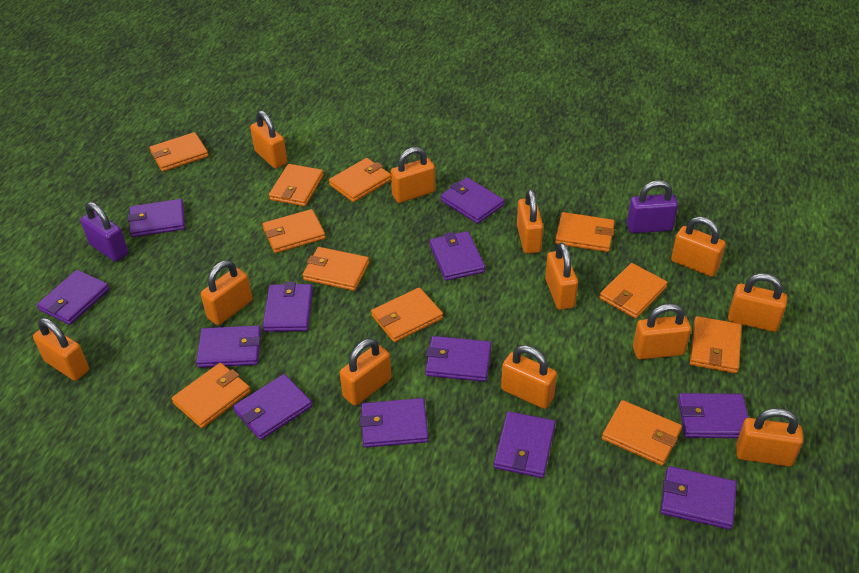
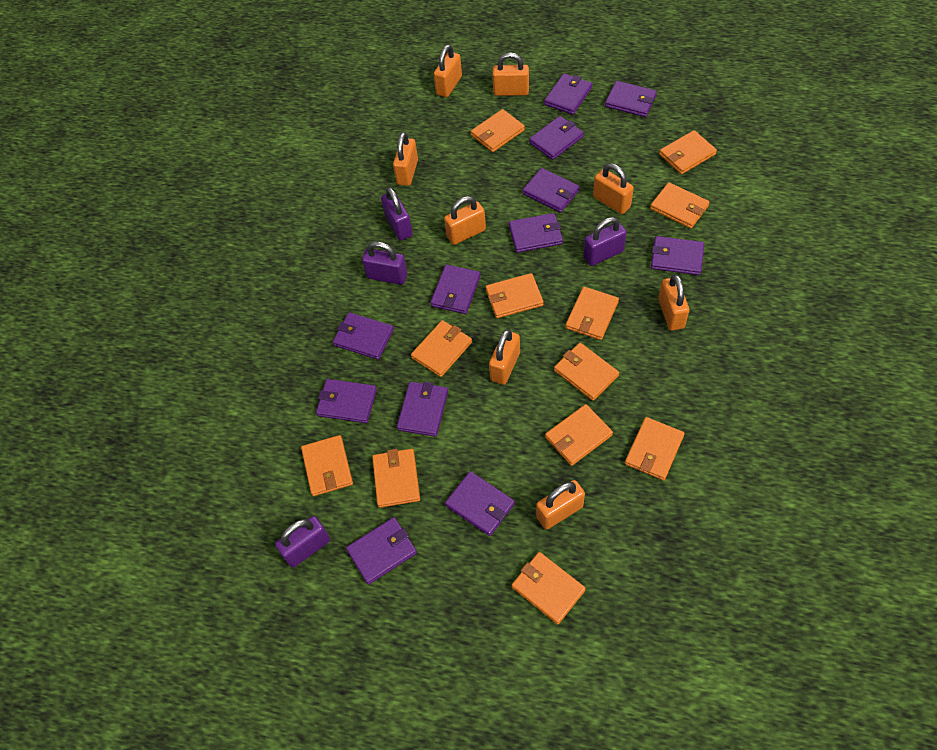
orange padlock: [33,318,89,381] [201,260,252,325] [250,110,287,169] [340,338,391,406] [391,147,435,203] [501,345,557,409] [517,189,543,254] [545,242,578,310] [633,304,691,359] [671,216,726,277] [728,273,788,332] [736,408,803,467] = 12 -> [393,132,418,186] [434,44,462,97] [444,196,486,245] [489,329,520,385] [492,52,529,96] [536,480,585,530] [593,163,634,214] [658,274,689,331] = 8
orange wallet: [150,132,208,172] [172,363,251,428] [262,209,326,253] [269,164,324,206] [303,247,369,291] [329,158,391,202] [371,287,443,342] [555,212,615,252] [600,263,668,319] [602,400,682,466] [690,316,742,373] = 11 -> [301,435,353,496] [372,449,420,508] [411,320,472,377] [471,109,525,152] [485,273,544,318] [512,552,586,624] [545,404,613,466] [554,343,619,401] [565,287,619,340] [625,417,685,481] [650,182,710,229] [659,130,717,174] = 12
purple padlock: [80,202,128,262] [627,180,678,233] = 2 -> [275,516,330,567] [362,241,408,285] [381,187,413,240] [583,217,627,266] = 4

